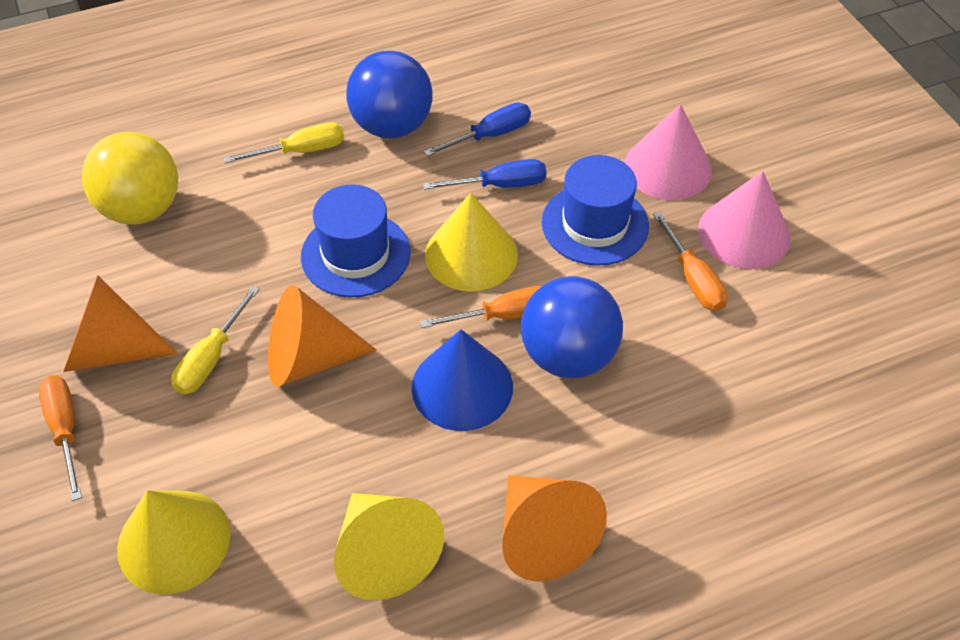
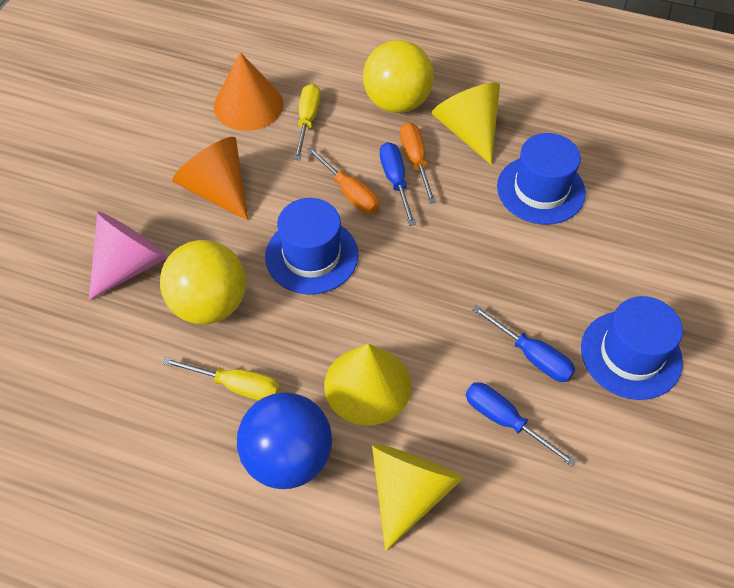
blue ball: [346,51,433,139] [521,276,623,378] = 2 -> [237,392,332,489] = 1
blue cone: [412,329,513,431] = 1 -> none = 0
blue hat: [301,185,410,298] [542,155,649,266] = 2 -> [265,198,358,294] [497,133,586,225] [581,296,683,400] = 3
blue screwdriver: [423,103,531,157] [423,159,546,190] = 2 -> [380,142,416,226] [466,382,577,467] [472,305,575,382] = 3
orange cone: [63,275,178,372] [268,285,377,387] [502,475,607,581] = 3 -> [172,137,248,221] [214,52,283,131] = 2
orange screwdriver: [38,375,82,501] [420,286,542,328] [653,211,728,311] = 3 -> [306,146,379,214] [400,122,436,203] = 2
pink cone: [625,104,712,200] [698,171,791,269] = 2 -> [89,211,169,300] = 1
yellow ball: [82,132,178,225] = 1 -> [160,240,246,325] [363,40,434,113] = 2

